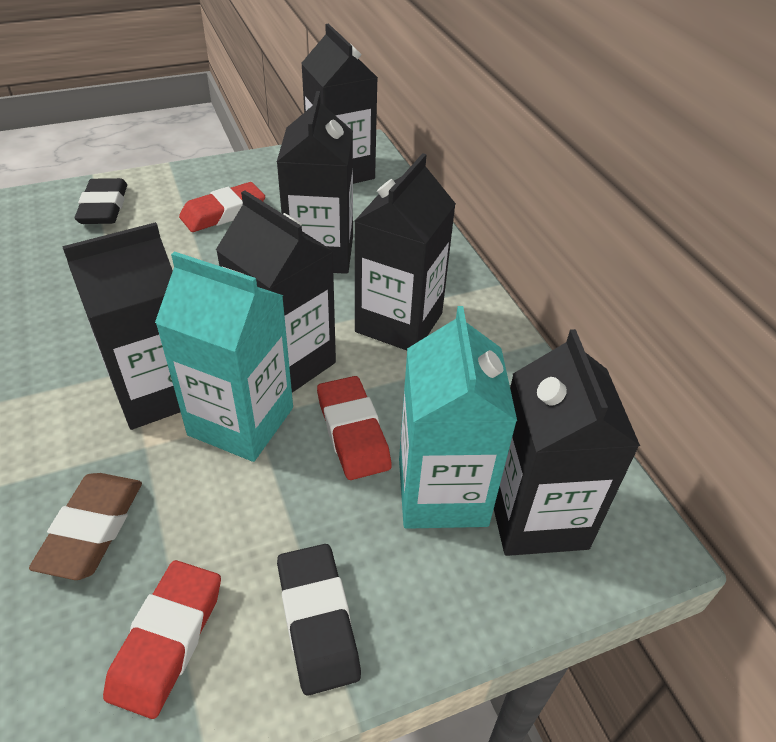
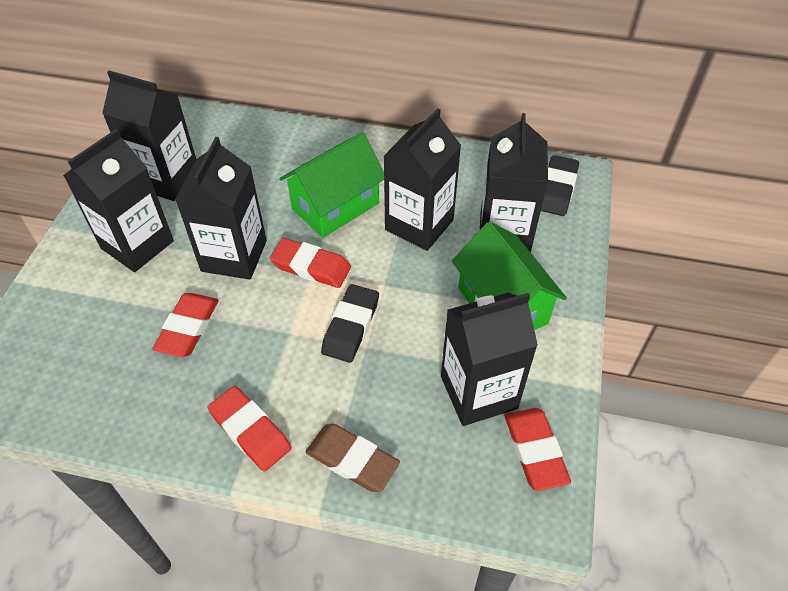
green house: none = 0 -> [279,132,384,238] [452,222,567,330] = 2
red eraser: [103,560,221,719] [179,182,265,232] [317,376,392,480] = 3 -> [153,293,218,357] [208,386,291,471] [270,238,351,288] [505,408,571,491] = 4
turquoise carton: [155,251,293,462] [399,306,517,529] = 2 -> none = 0

